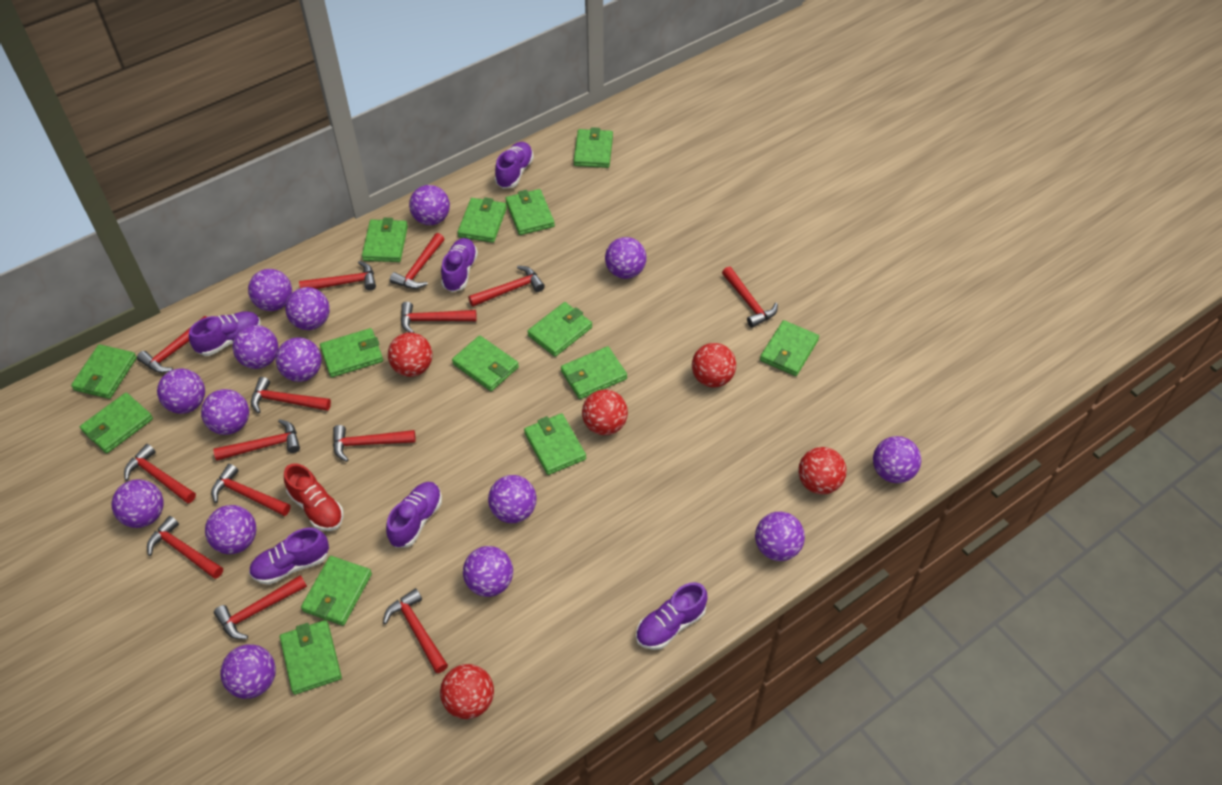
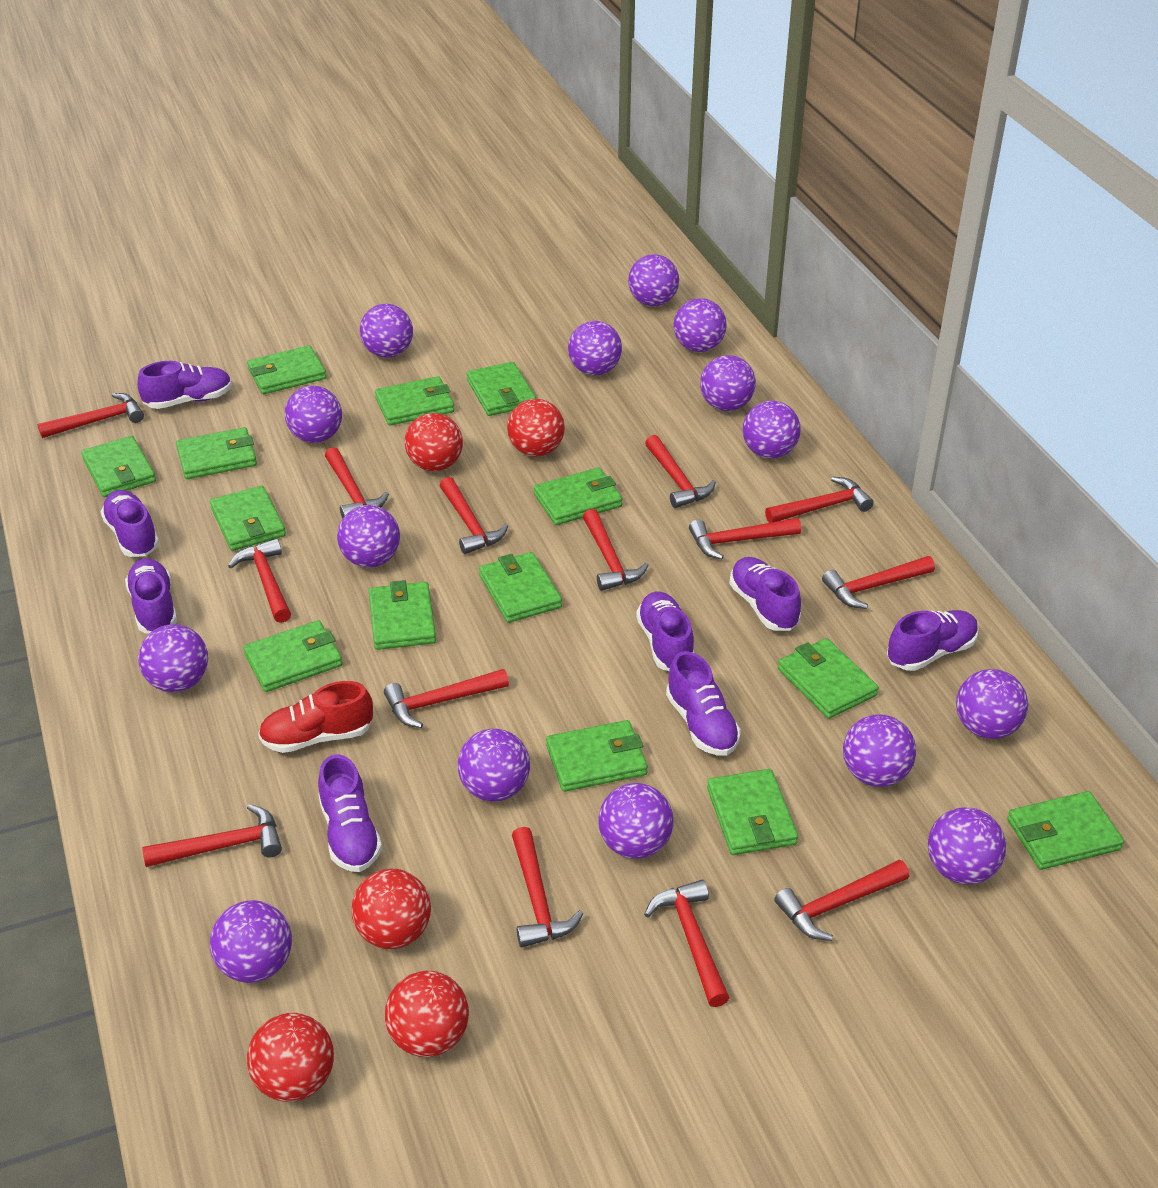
purple shoe: [189,311,261,356] [249,528,329,585] [386,482,442,548] [441,238,478,292] [495,142,534,189] [636,582,707,650] = 6 -> [100,490,159,557] [125,558,177,634] [138,361,232,409] [318,754,382,872] [636,592,694,671] [666,651,741,756] [729,557,801,631] [887,610,978,671] = 8

